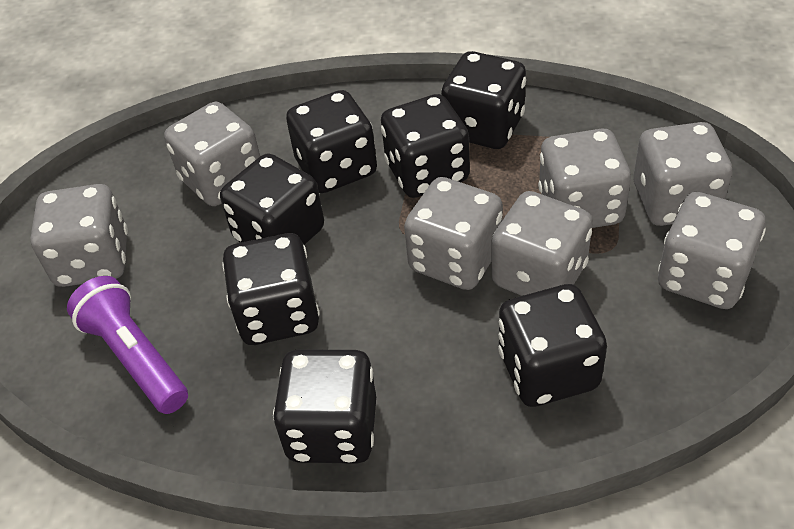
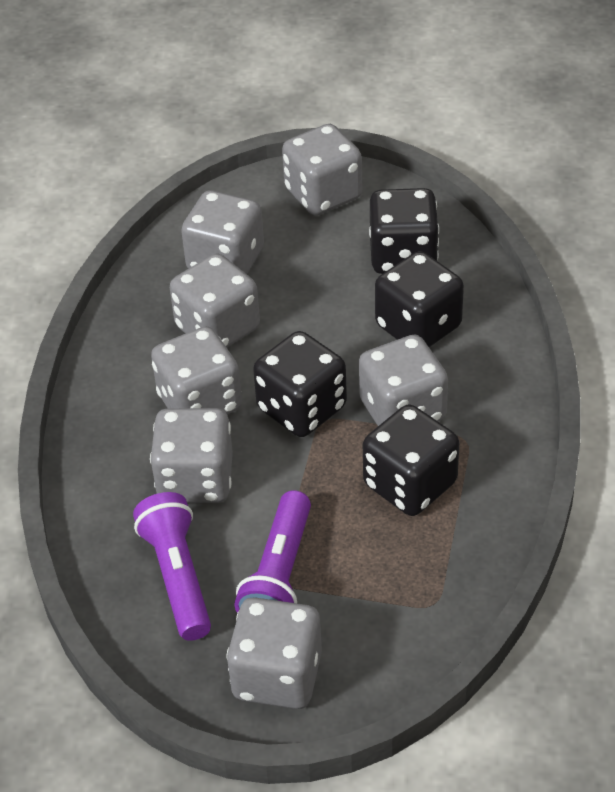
black dice: [220,154,324,245] [222,233,320,345] [273,349,376,464] [286,90,377,193] [381,94,470,198] [441,51,526,149] [498,284,607,407] = 7 -> [253,331,347,437] [363,405,459,516] [369,188,439,274] [375,251,464,347] = 4
purple flashlight: [67,276,188,414] = 1 -> [133,492,211,641] [234,490,311,613] = 2

